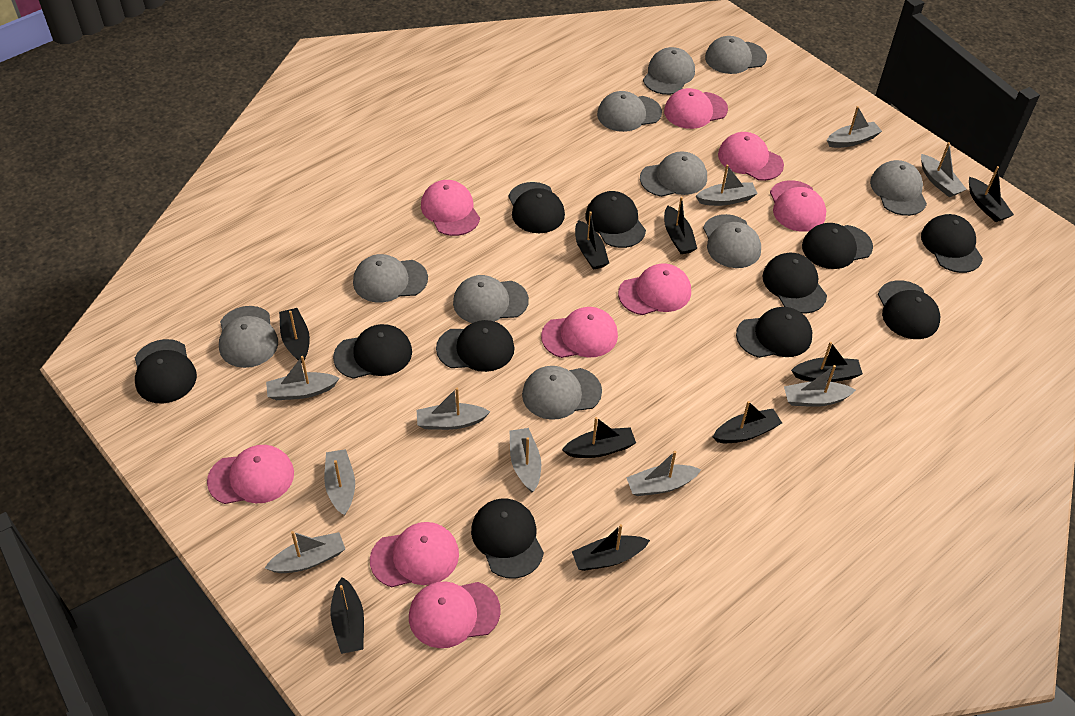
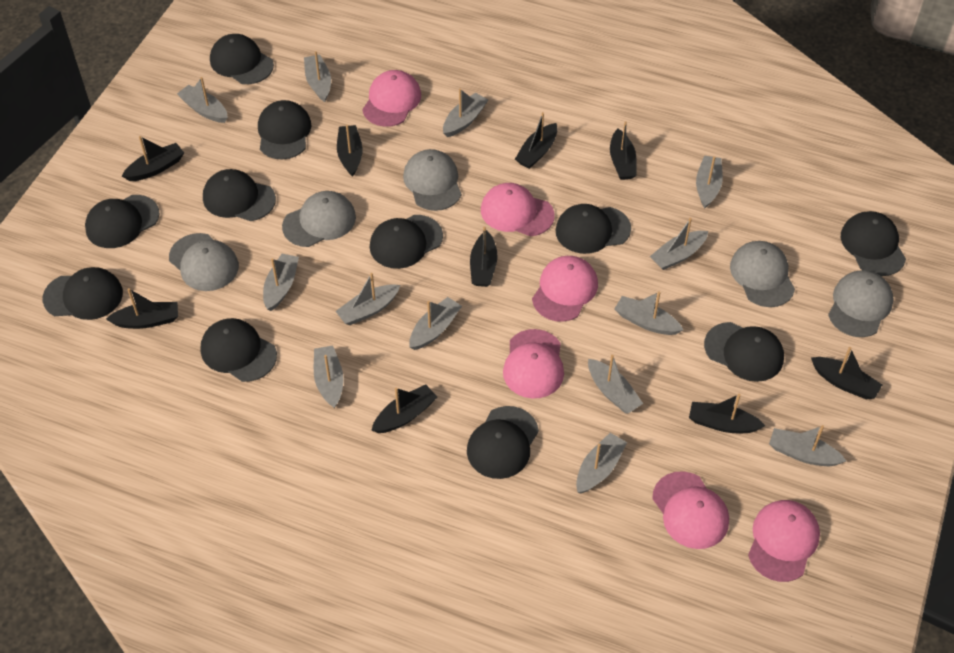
grey boat: [265,531,345,573] [266,356,339,400] [324,449,355,516] [416,388,490,430] [510,428,541,492] [626,451,701,496] [696,164,758,206] [784,365,856,407] [827,106,882,148] [921,142,967,197] = 10 -> [177,77,228,123] [263,254,299,311] [304,51,331,102] [314,346,344,408] [335,273,400,325] [409,297,462,350] [443,89,488,137] [576,433,627,494] [588,355,643,414] [614,292,683,335] [650,218,708,270] [696,156,723,208] [769,425,846,466] = 13
grey cap: [219,306,278,368] [353,254,428,303] [453,275,529,323] [522,366,602,420] [597,91,662,132] [640,151,707,197] [643,47,695,95] [703,214,761,268] [705,36,767,74] [870,160,927,216] = 10 -> [169,233,239,291] [282,191,356,247] [403,149,461,211] [730,241,795,307] [828,270,894,337] = 5
pink cap: [207,445,294,504] [370,522,459,587] [409,581,501,648] [421,180,480,236] [541,307,618,358] [618,263,691,315] [664,88,728,129] [718,132,784,181] [770,180,826,232] = 9 -> [362,70,421,127] [481,183,555,236] [503,329,564,399] [532,256,598,322] [652,471,729,549] [748,500,820,582] = 6

